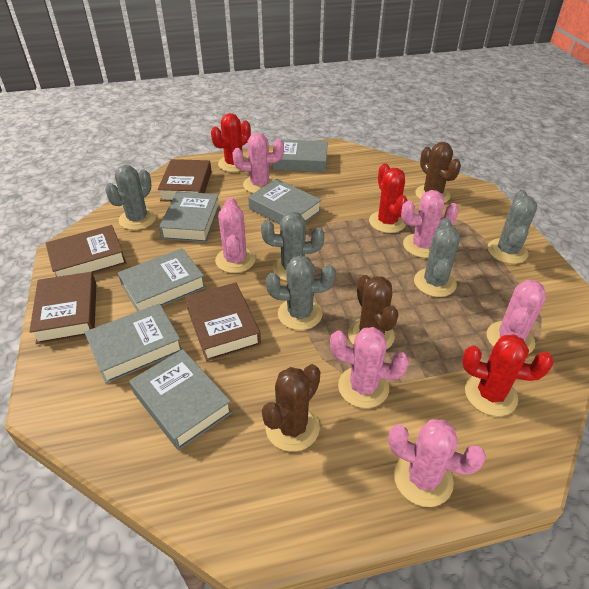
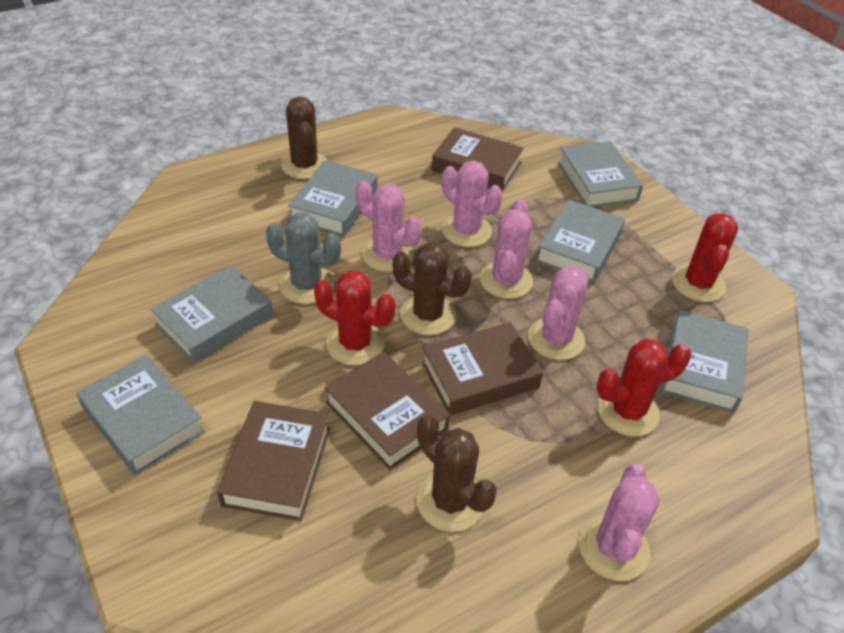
grey cactus: [105,165,156,230] [261,211,324,281] [266,255,336,330] [414,218,460,297] [487,190,537,264] = 5 -> [266,212,341,304] = 1
pink cactus: [215,197,256,273] [233,133,284,193] [330,327,409,408] [388,419,486,507] [401,190,459,258] [487,280,546,354] = 6 -> [356,180,422,272] [442,160,503,247] [480,199,533,299] [528,267,589,360] [579,464,660,581] = 5

